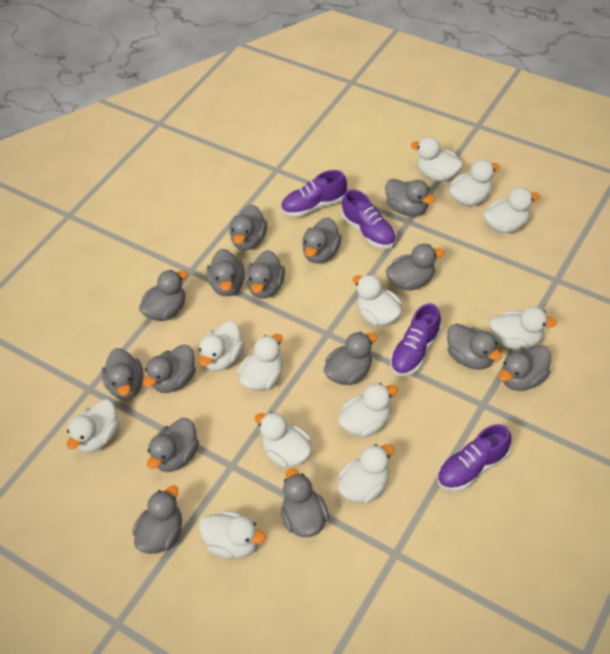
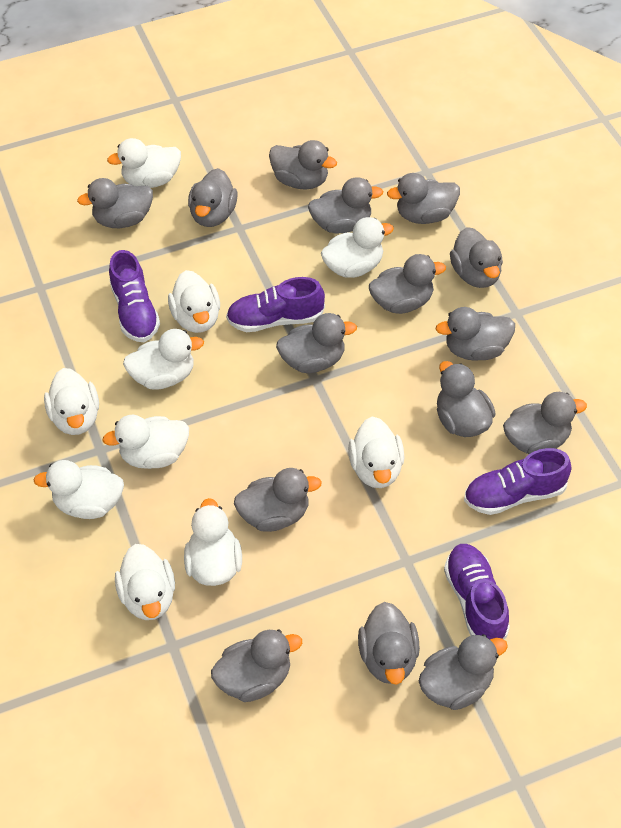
white duck: [67,400,120,453] [199,321,244,371] [199,511,266,559] [238,334,283,391] [255,412,312,468] [338,383,398,437] [338,444,394,503] [353,274,402,326] [411,137,463,182] [449,160,500,206] [483,188,540,233] [490,307,557,349] = 12 -> [33,460,124,519] [44,368,99,435] [102,415,189,469] [107,138,181,188] [115,544,175,620] [123,329,204,390] [168,270,220,333] [184,498,242,586] [321,217,394,278] [348,417,404,488] = 10

